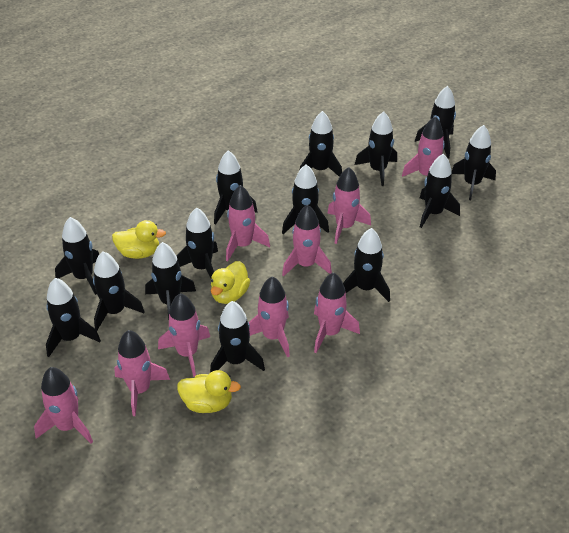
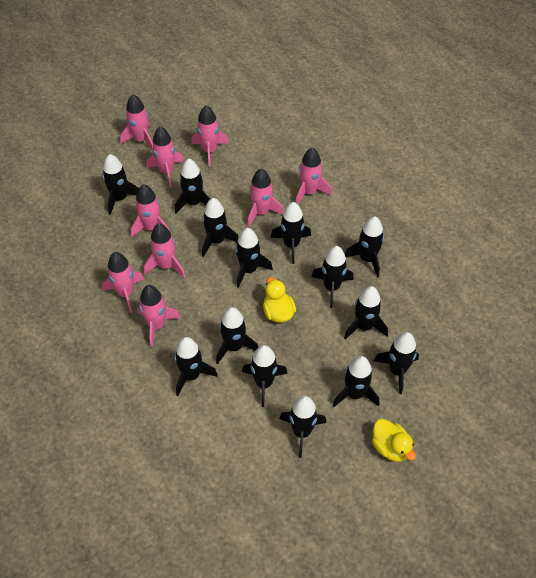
yellow duck: [112,220,166,259] [177,370,241,413] [211,261,250,304] = 3 -> [263,277,296,323] [372,419,416,462] = 2

